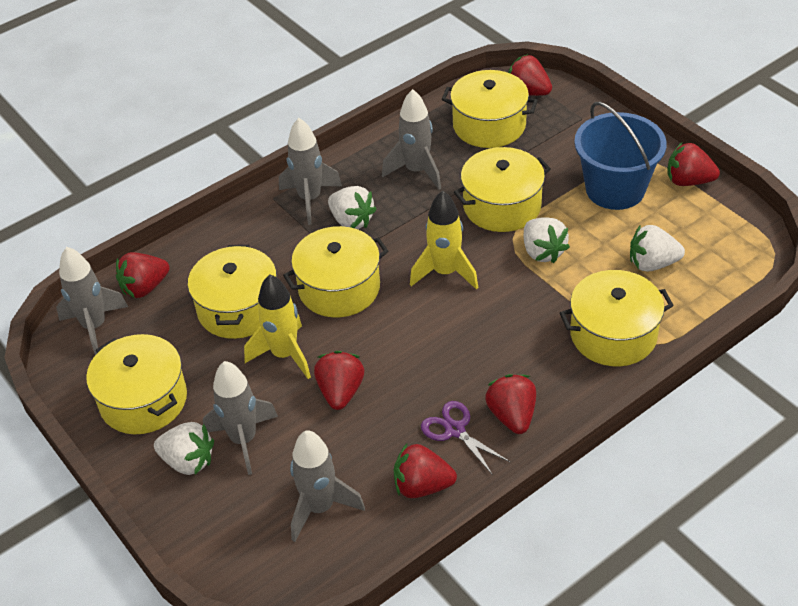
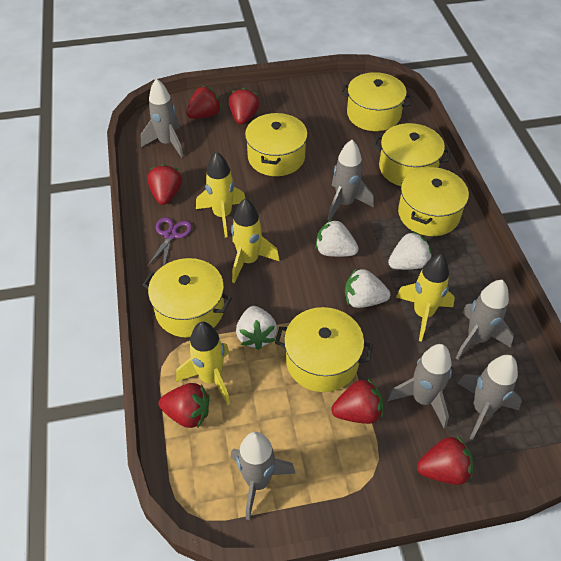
blue bucket: [574,102,667,210] = 1 -> none = 0
grey rocket: [56,247,128,355] [203,361,278,475] [279,118,342,225] [290,430,365,542] [382,89,441,190] = 5 -> [140,79,184,158] [231,432,296,520] [328,140,374,221] [387,344,452,429] [456,280,514,360] [458,355,522,440] = 6
yellow rocket: [244,274,311,379] [410,191,478,290] = 2 -> [176,322,230,405] [196,152,246,238] [231,199,280,283] [396,254,455,342] = 4

